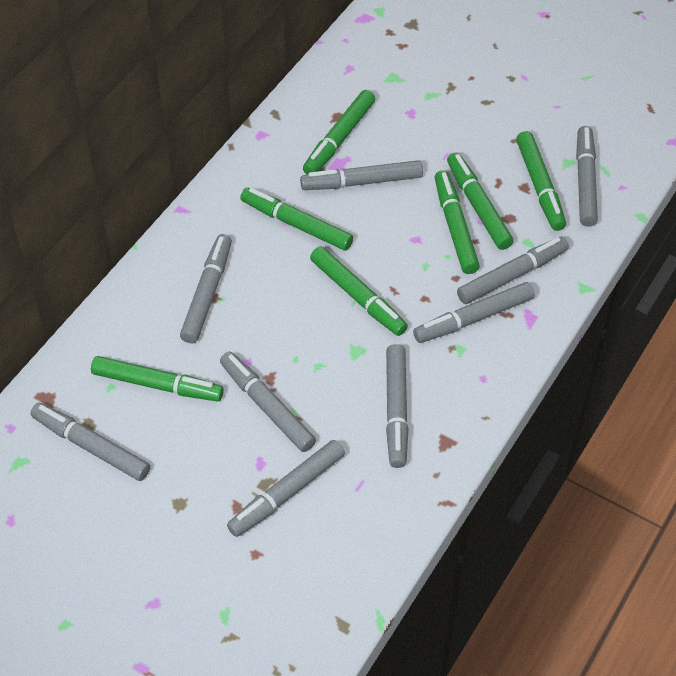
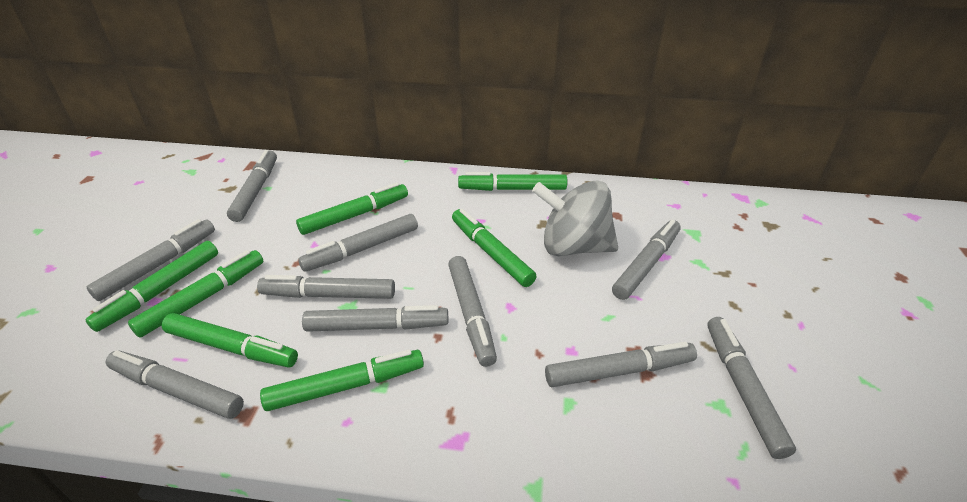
grey marker: [30,403,150,481] [180,234,232,343] [220,351,316,452] [227,440,345,537] [300,160,423,190] [386,344,409,468] [413,282,535,343] [457,237,569,304] [576,126,598,227] = 9 -> [87,219,215,301] [106,350,244,419] [227,150,277,222] [257,275,395,299] [298,214,418,272] [302,305,448,332] [448,256,497,367] [545,342,697,387] [612,220,681,300] [707,317,796,459] = 10
grey spinning top: none = 0 -> [532,181,618,256] = 1

